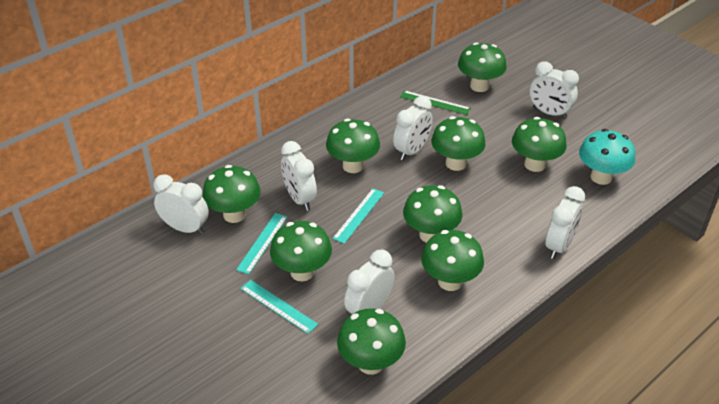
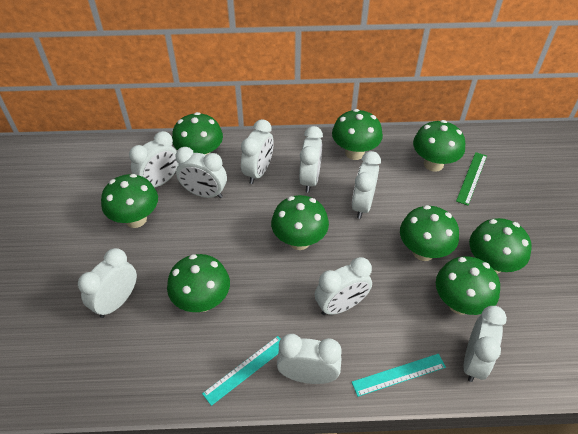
turquoise mushroom: [579,129,635,185] = 1 -> none = 0
turquoise ruler: [236,213,287,274] [240,280,318,334] [332,188,384,244] = 3 -> [202,336,281,406] [352,354,446,397] = 2
white clock: [153,174,209,235] [281,141,317,211] [344,250,395,314] [393,96,433,160] [530,61,579,119] [546,186,585,259] = 6 -> [78,248,137,318] [129,131,179,187] [175,147,227,198] [241,119,273,184] [277,334,342,384] [299,126,323,193] [315,257,372,315] [352,151,381,219] [464,306,507,382] = 9

